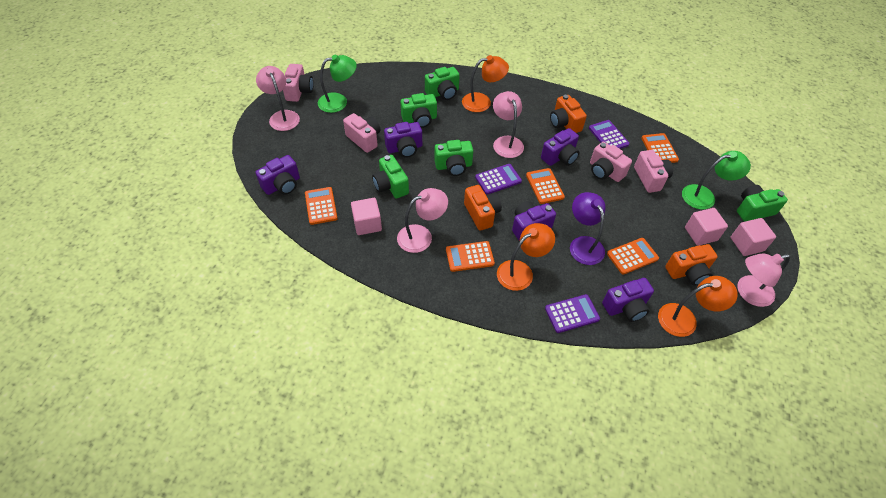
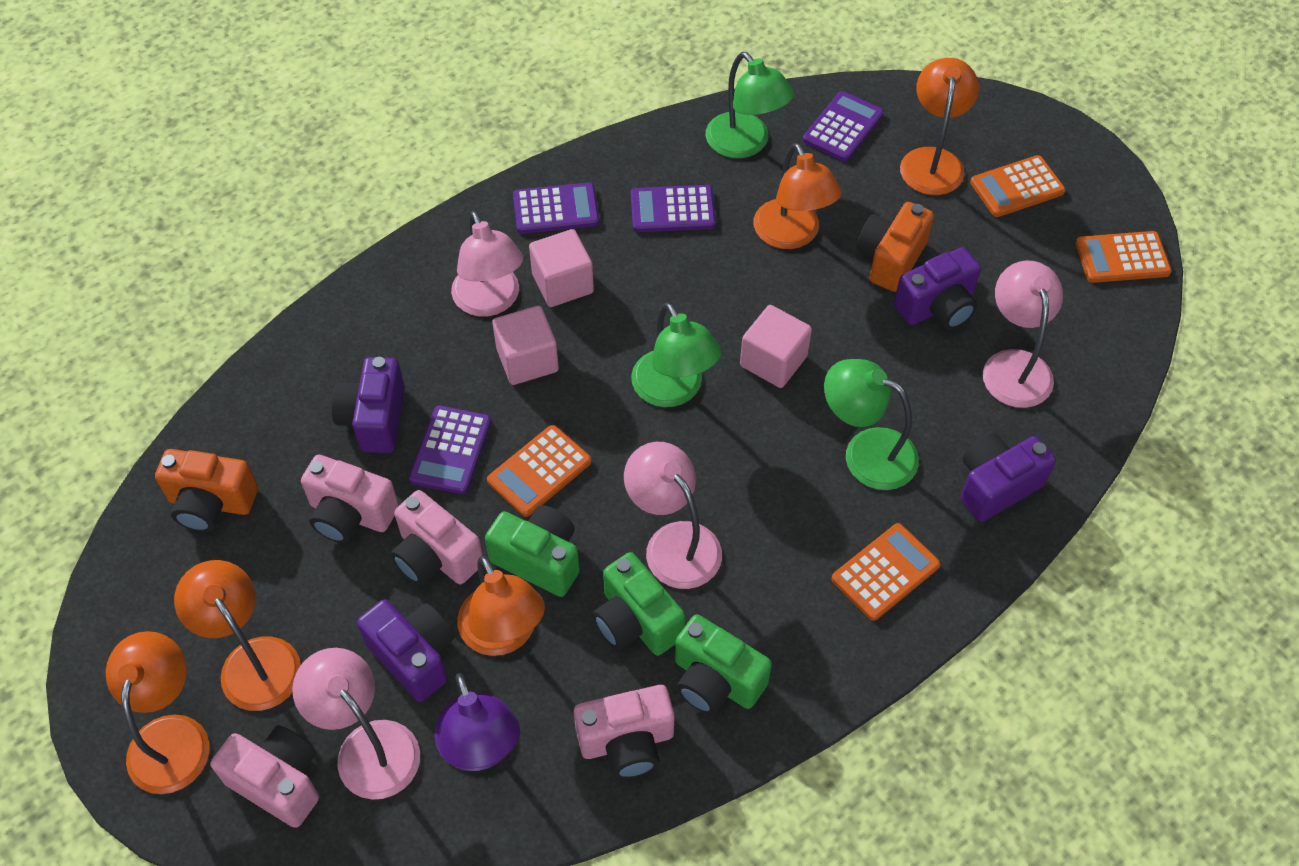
green camera: [372,155,409,199] [401,93,437,128] [425,67,460,100] [434,140,473,176] [737,185,788,222] = 5 -> [485,505,580,597] [593,552,685,656] [675,614,772,715] = 3
green lamp: [318,55,357,113] [682,151,751,210] = 2 -> [631,302,721,407] [706,52,794,158] [824,359,919,490] = 3
orange calculator: [305,187,338,225] [446,241,495,272] [526,168,565,204] [607,238,659,275] [641,133,679,163] = 5 -> [487,425,592,517] [832,523,941,621] [970,155,1065,217] [1075,231,1172,283] = 4
orange camera: [464,185,502,231] [550,95,587,133] [665,244,718,286] = 3 -> [155,449,258,532] [857,202,934,292] = 2
orange lamp: [462,55,509,112] [497,223,555,291] [658,276,738,337] = 3 -> [106,631,209,794] [174,560,301,711] [457,556,545,656] [754,143,842,249] [900,58,979,195] = 5
purple calculator: [475,164,522,195] [545,294,600,333] [589,120,629,149] = 3 -> [409,405,491,494] [513,182,599,234] [631,185,716,232] [803,91,884,161] = 4
purple camera: [256,155,300,195] [384,122,422,158] [512,201,556,241] [541,128,580,166] [602,278,654,322] = 5 -> [331,357,405,453] [357,600,454,702] [894,247,981,330] [961,433,1056,522] = 4

